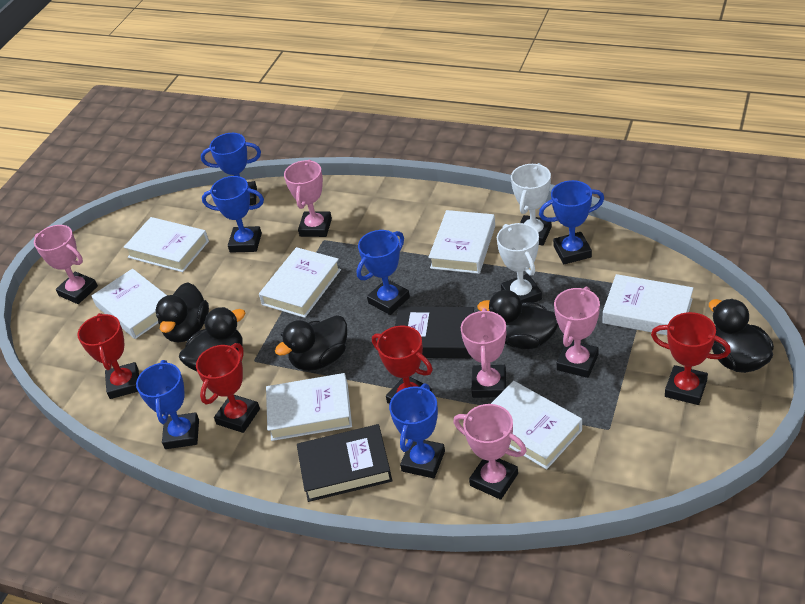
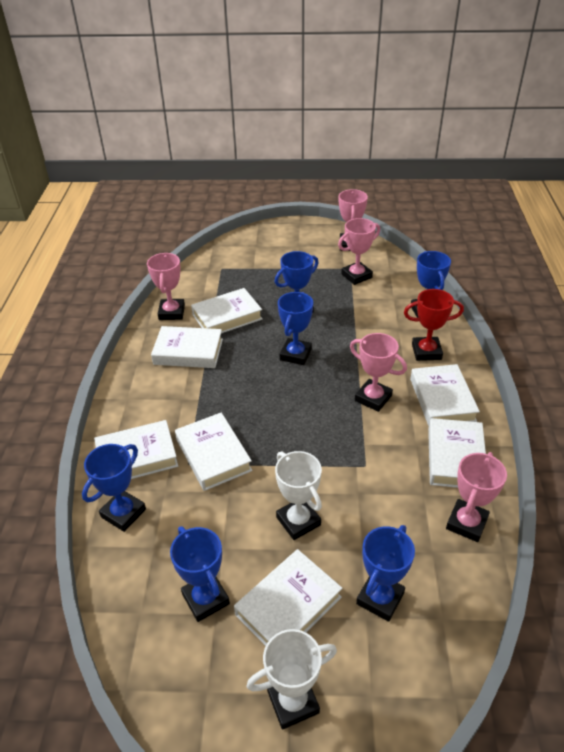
black book: [297,424,392,502] [395,307,474,359] = 2 -> none = 0
black duck: [155,282,209,342] [179,307,245,371] [275,315,347,371] [477,290,558,349] [709,299,774,373] = 5 -> none = 0
red trophy: [77,313,139,399] [196,343,260,433] [372,326,433,404] [651,312,731,405] = 4 -> [404,289,464,361] = 1

